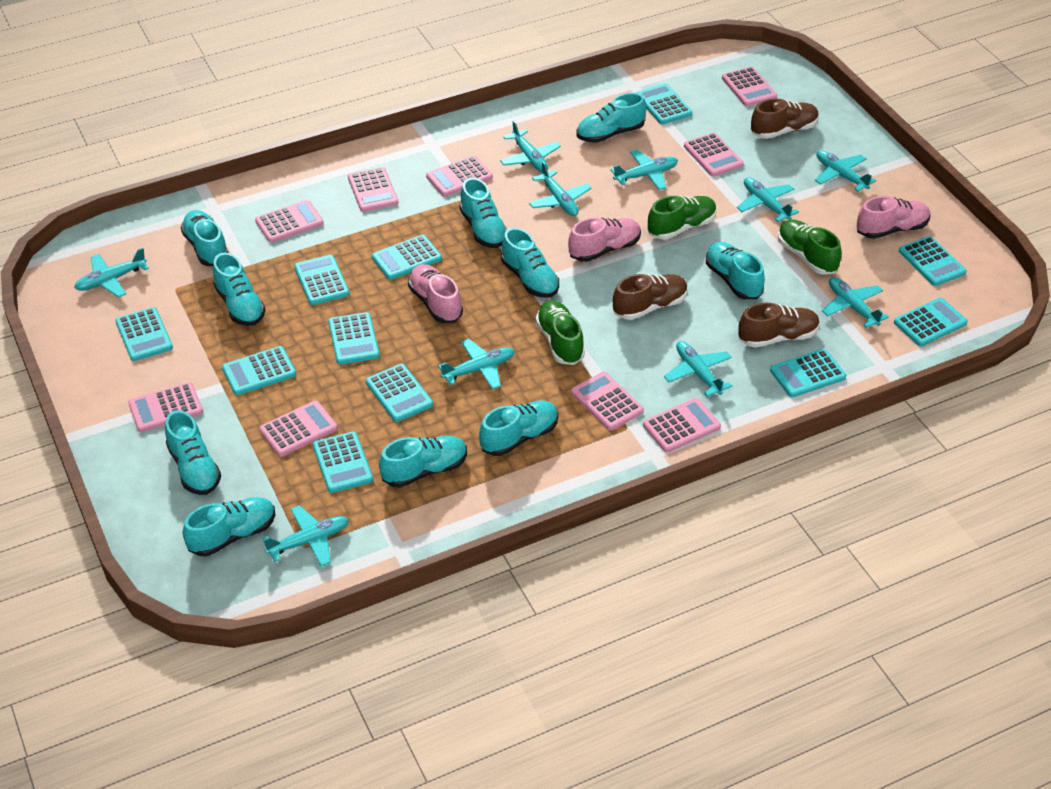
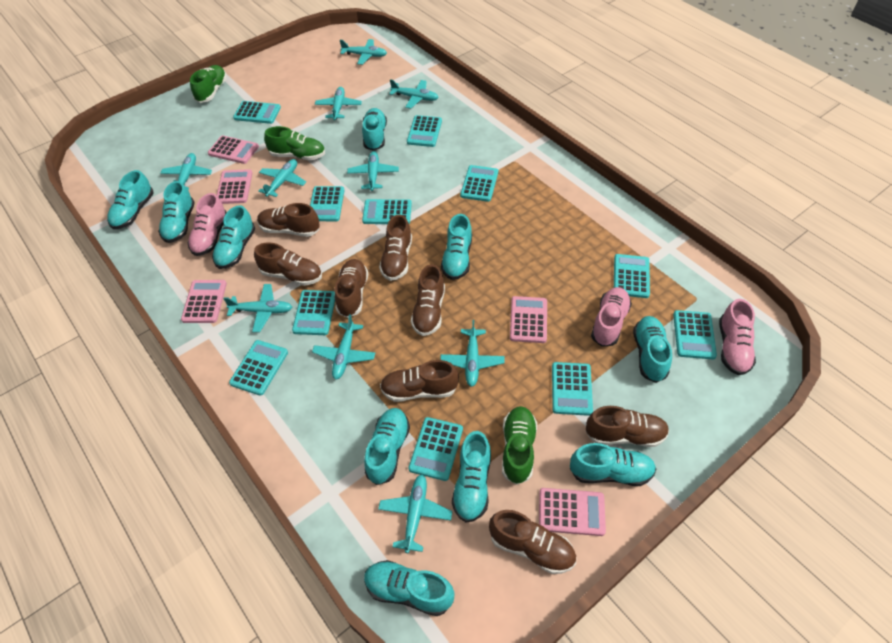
brown shoe: [613,274,688,320] [738,303,820,348] [751,98,819,139] = 3 -> [254,242,322,286] [257,203,320,237] [334,259,368,318] [379,215,412,281] [380,360,459,402] [411,264,445,336] [489,510,576,574] [585,406,669,447] = 8
pink calculator: [128,382,203,432] [255,200,324,243] [259,401,338,457] [348,167,398,212] [426,156,493,197] [571,372,644,431] [643,398,721,452] [684,133,744,177] [722,67,777,107] = 9 -> [181,280,227,323] [208,135,259,164] [217,169,252,204] [510,296,547,343] [539,488,606,536] = 5

